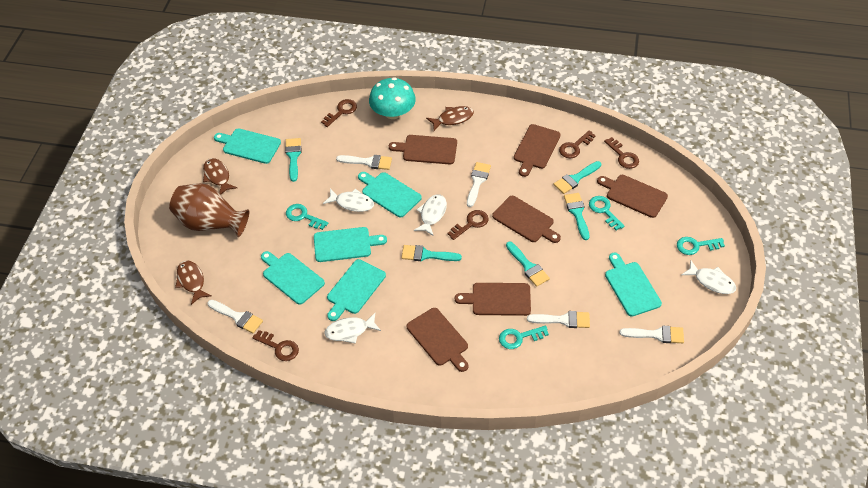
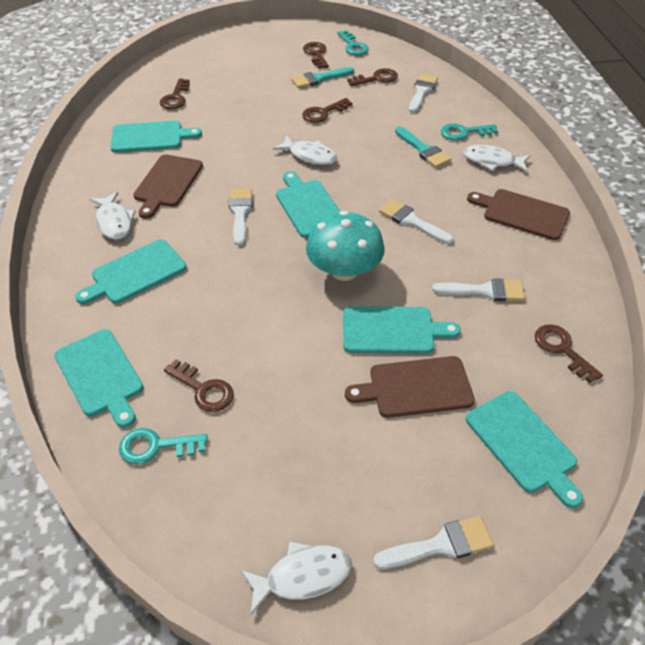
brown cutting board: [389,135,457,164] [407,308,468,372] [455,283,531,316] [492,196,561,243] [514,124,561,177] [597,175,668,218] = 6 -> [133,154,203,219] [345,356,475,418] [467,189,570,240] = 3
brown fish: [175,260,212,305] [203,158,237,195] [426,106,474,131] = 3 -> none = 0
brown key: [252,330,299,361] [321,99,357,127] [447,210,489,240] [559,131,596,158] [604,137,639,169] = 5 -> [160,79,190,109] [164,359,234,412] [302,98,352,123] [303,42,329,69] [347,68,398,86] [535,324,603,383] = 6
brown vase: [169,183,250,237] = 1 -> none = 0
turquoise brush: [285,138,302,182] [401,245,462,261] [506,241,550,287] [554,161,601,194] [564,193,589,240] = 5 -> [291,67,354,88] [395,126,451,168] = 2
turquoise key: [286,204,328,230] [499,326,549,349] [589,196,624,230] [677,237,725,255] = 4 -> [119,428,208,464] [337,30,369,55] [441,123,498,140] = 3

